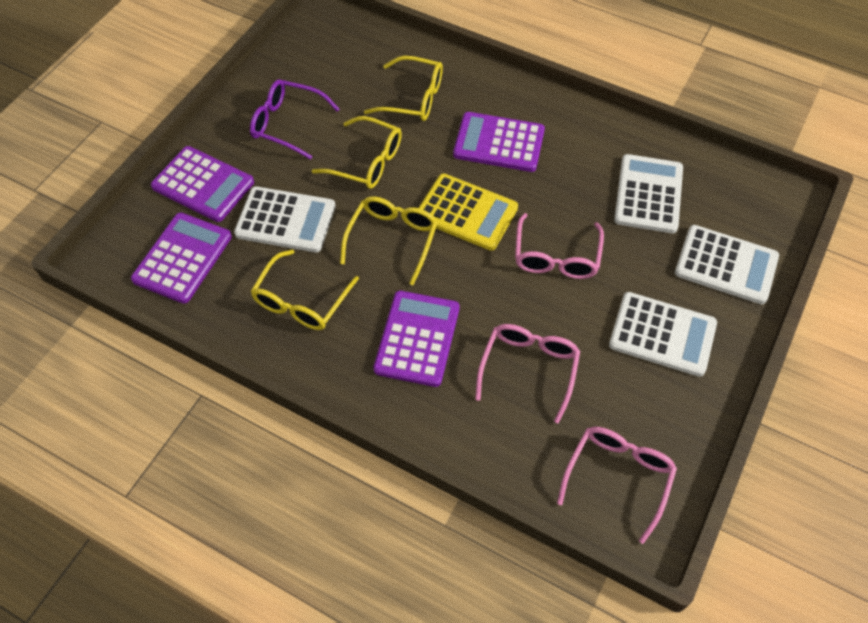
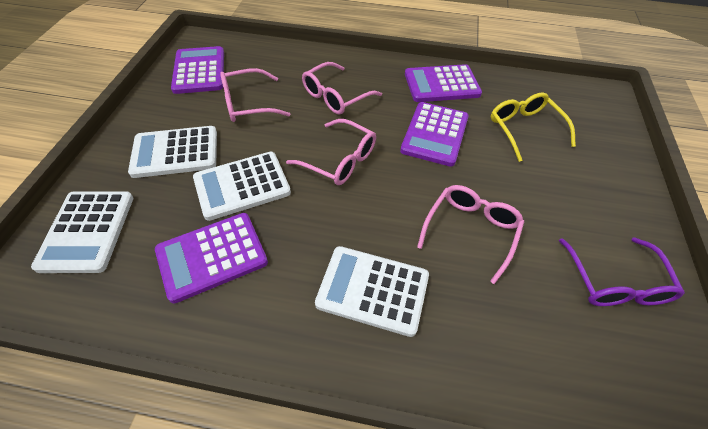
pink glasses: [475,324,580,424] [515,213,604,279] [557,427,677,544] = 3 -> [220,68,290,122] [286,119,376,185] [302,62,382,114] [417,185,524,284] = 4
yellow calculator: [419,174,518,251] = 1 -> none = 0
yellow glasses: [250,250,359,330] [312,116,402,189] [340,196,438,285] [364,56,443,121] = 4 -> [491,92,576,162] = 1

